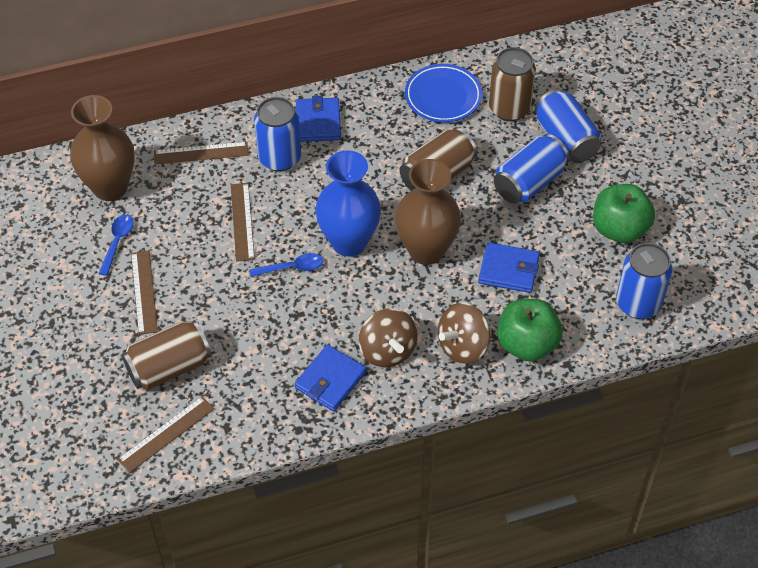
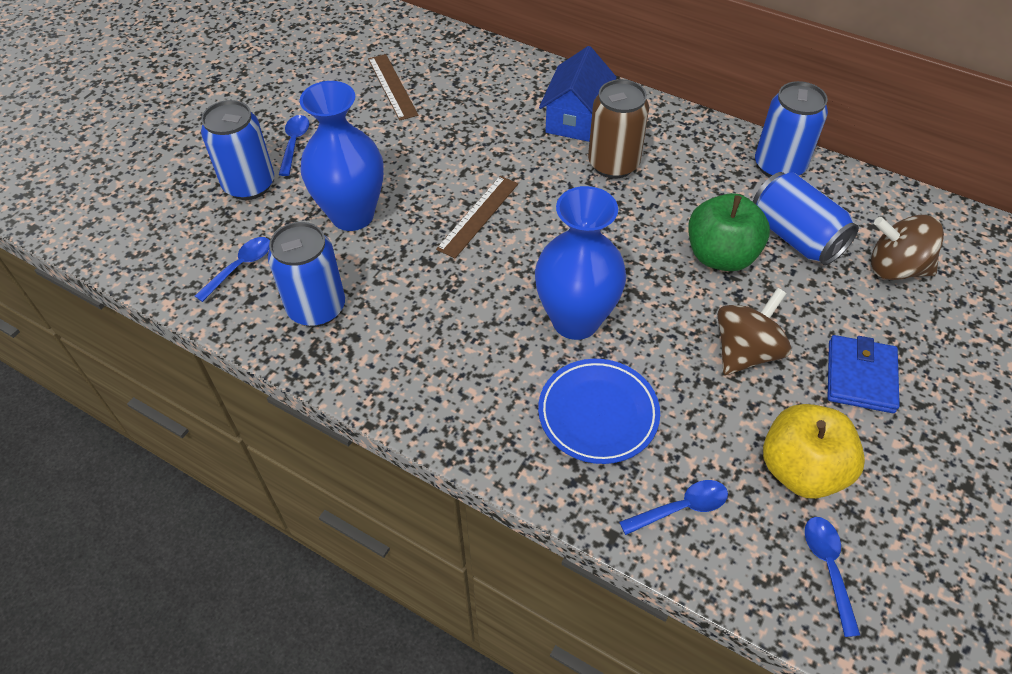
blue house: none = 0 -> [539,46,617,142] = 1
blue spoon: [99,215,134,276] [249,253,323,277] = 2 -> [195,237,270,302] [279,115,309,176] [619,480,728,535] [805,517,860,637] = 4
blue vase: [315,150,381,256] = 1 -> [300,81,384,231] [535,186,626,340] = 2
blue wallet: [294,345,366,411] [296,96,341,142] [478,242,540,293] = 3 -> [828,335,900,413] = 1
brown can: [122,320,211,390] [400,127,477,191] [489,47,536,121] = 3 -> [588,79,649,179] = 1
brown ruler: [117,396,214,473] [131,251,158,335] [154,142,249,164] [231,183,255,262] = 4 -> [368,54,418,121] [436,176,518,258] = 2
brown vase: [70,95,135,201] [395,159,461,265] = 2 -> none = 0
green apple: [497,299,563,362] [593,184,655,243] = 2 -> [688,193,770,271] = 1
yellow apple: none = 0 -> [763,404,865,499] = 1

